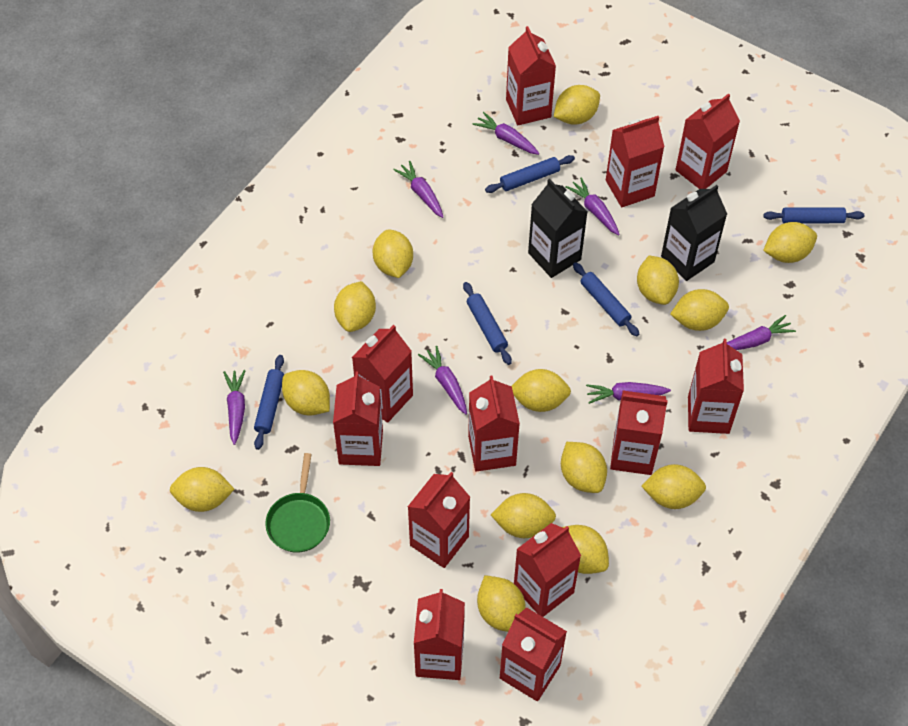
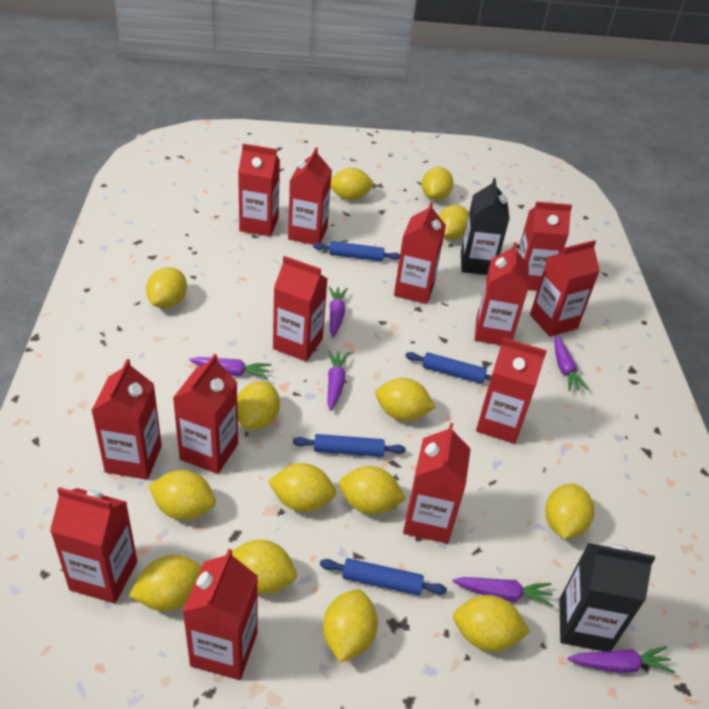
blue rolling pin: [254,355,284,450] [463,282,512,365] [485,155,575,193] [573,262,639,337] [763,207,864,223] = 5 -> [293,434,406,457] [313,241,400,262] [320,558,447,595] [405,352,492,384] = 4
green pan: [265,453,330,553] = 1 -> none = 0
purple carrot: [223,370,246,445] [393,161,443,218] [418,346,467,414] [472,112,539,155] [565,178,620,236] [586,382,671,404] [727,315,796,350] = 7 -> [189,357,272,379] [327,350,349,411] [329,286,348,337] [453,577,554,607] [554,335,589,391] [567,646,675,673] = 6
red carton: [333,372,383,466] [352,325,413,423] [408,472,470,568] [414,589,465,680] [468,375,520,472] [500,607,567,701] [506,26,556,125] [514,523,581,617] [606,116,664,207] [610,391,668,475] [675,93,740,189] [688,339,744,434] = 12 -> [50,487,137,604] [91,359,162,480] [173,354,238,474] [183,549,258,680] [238,144,280,237] [273,256,328,361] [288,147,332,245] [394,202,446,304] [403,423,471,544] [475,242,529,345] [476,337,547,444] [518,202,572,291] [530,240,600,337] = 13

